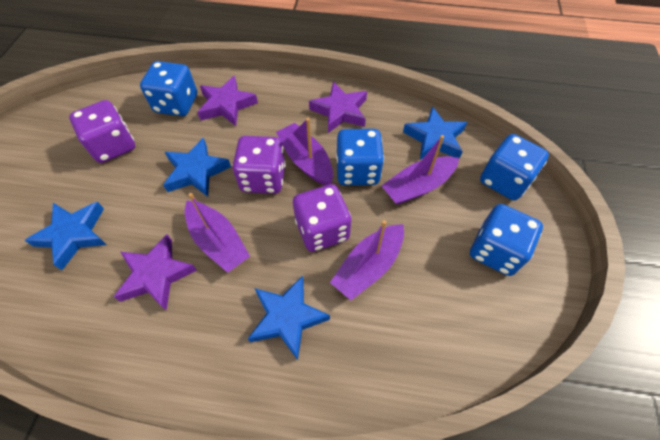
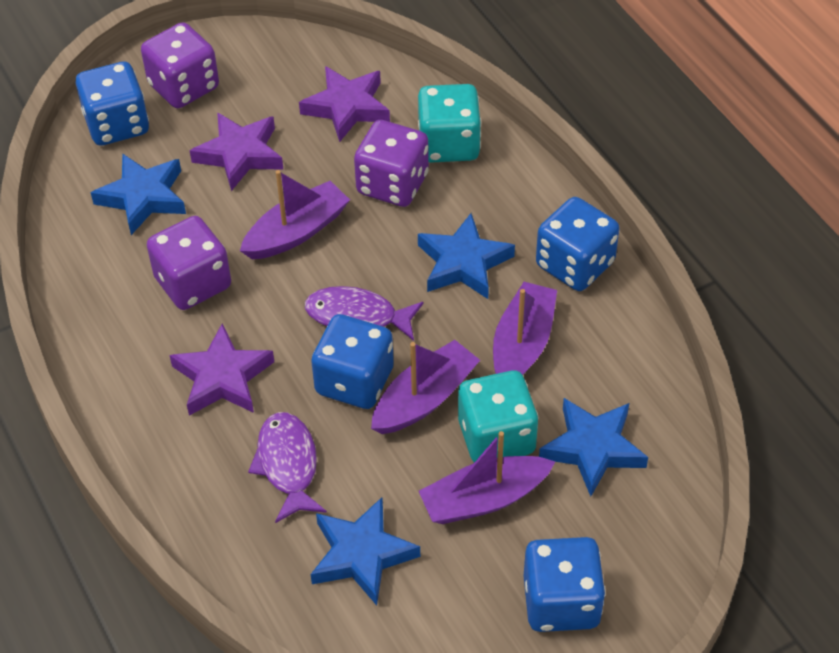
purple fish: none = 0 -> [248,412,327,523] [305,286,424,341] = 2
turquoise dice: none = 0 -> [418,84,481,163] [458,370,539,463] = 2

